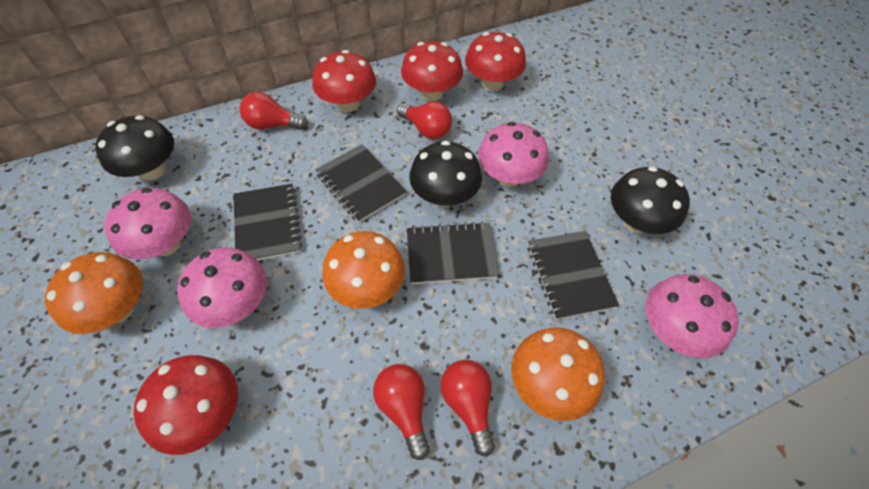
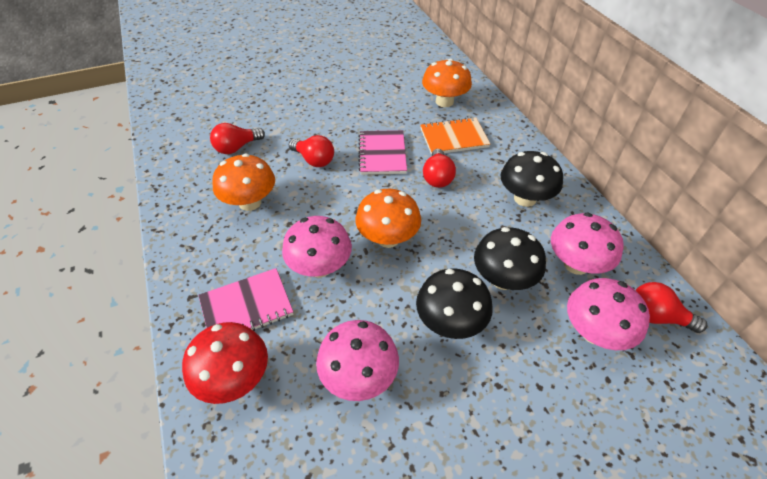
black notebook: [234,184,302,260] [315,144,406,223] [407,222,499,284] [527,231,619,320] = 4 -> none = 0
orange notebook: none = 0 -> [420,117,490,155] = 1
pink notebook: none = 0 -> [198,268,293,331] [358,130,407,175] = 2
red mushroom: [134,355,238,455] [312,50,376,112] [401,41,463,101] [465,32,526,91] = 4 -> [182,322,268,404] = 1

